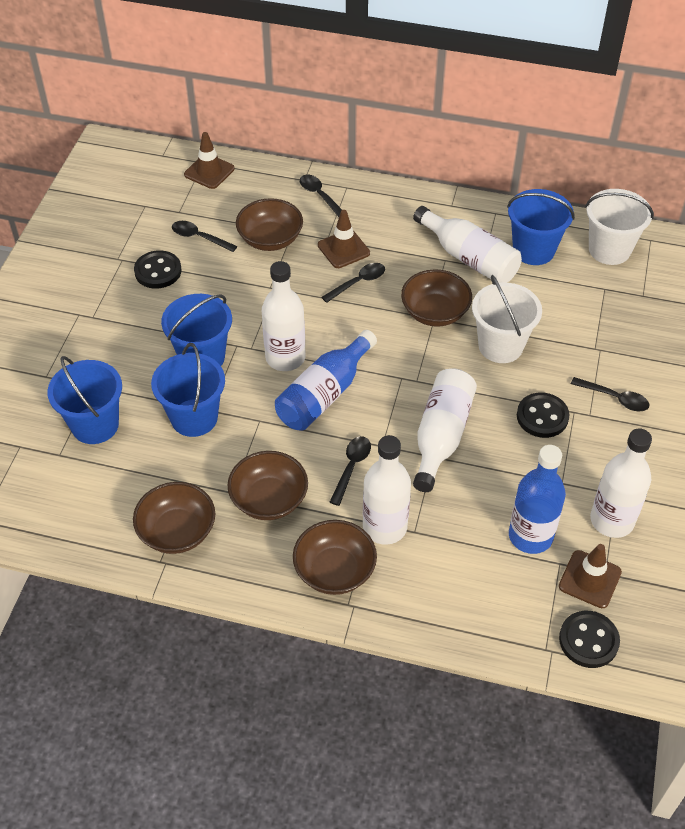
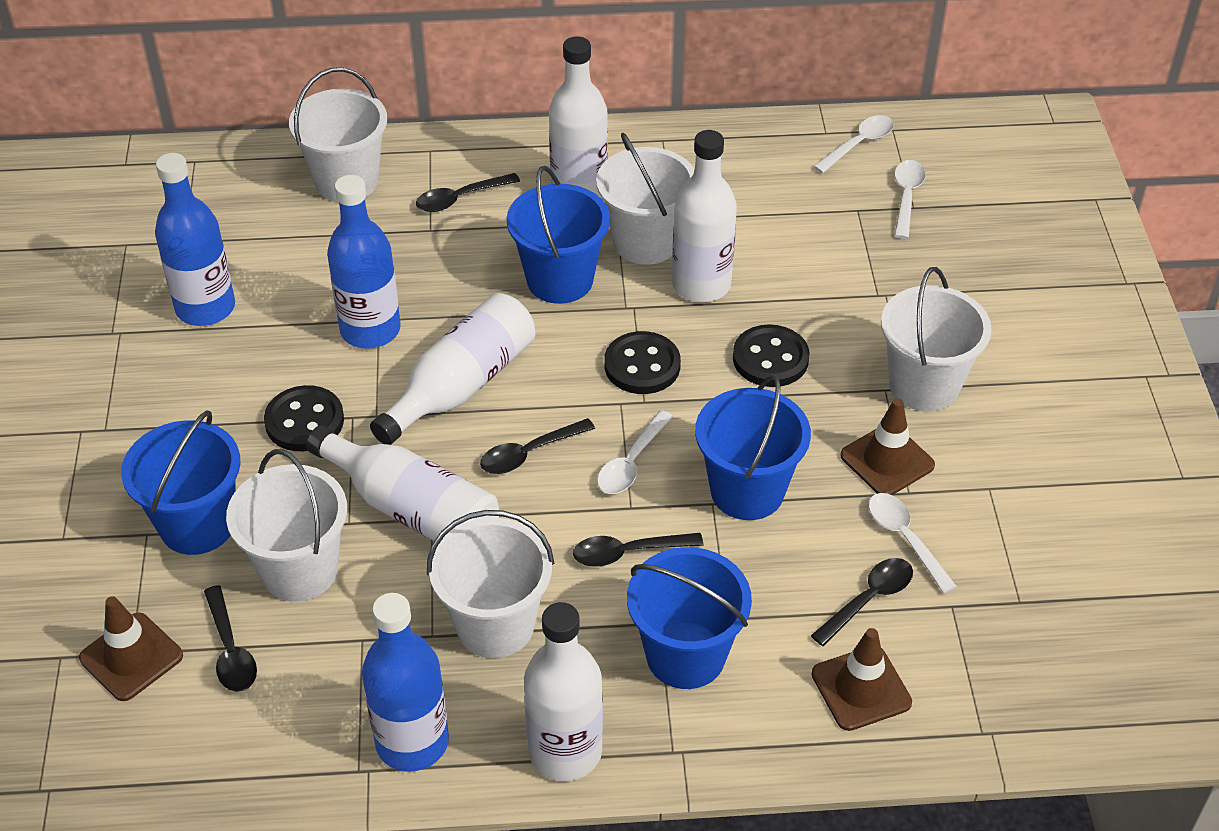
blue bottle: [275,330,377,431] [509,445,566,554] = 2 -> [155,153,235,326] [327,175,401,349] [362,593,449,772] = 3
brown bowl: [133,482,215,554] [228,451,308,520] [236,198,303,251] [293,520,377,595] [401,269,472,327] = 5 -> none = 0
white bucket: [472,275,542,363] [585,189,654,265] = 2 -> [226,449,347,602] [289,67,387,202] [427,510,555,658] [596,133,695,265] [881,267,992,412] = 5
white spoon: none = 0 -> [597,410,673,494] [813,115,894,173] [868,493,957,593] [894,160,926,239] = 4

